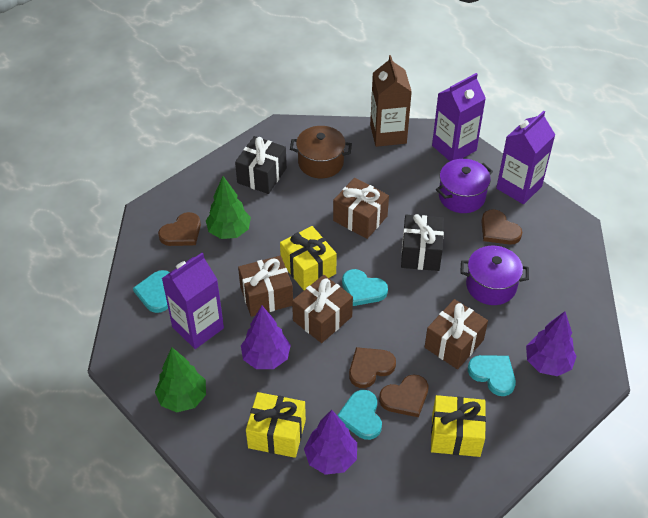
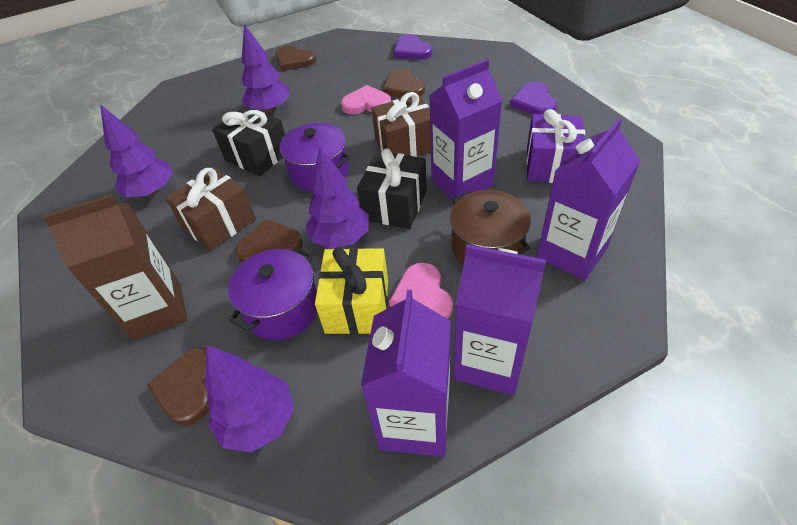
brown gift: [238,256,293,317] [292,275,353,343] [333,178,389,239] [425,299,488,369] = 4 -> [165,167,256,251] [371,92,431,157] = 2
green tree: [155,347,206,412] [206,176,251,239] = 2 -> none = 0
pink heart: none = 0 -> [341,85,391,114] [389,263,453,319] = 2
purple carton: [162,253,224,349] [432,73,486,161] [496,111,555,204] = 3 -> [361,290,451,457] [429,59,503,199] [454,244,546,396] [537,118,640,281] = 4
purple gift: none = 0 -> [526,109,585,183] = 1
purple heart: none = 0 -> [394,34,432,60] [510,82,557,114] = 2
purple tree: [241,306,291,369] [304,410,357,475] [526,311,577,376] = 3 -> [100,104,173,198] [205,345,294,453] [241,24,290,114] [305,147,369,249] = 4
turquoise heart: [133,270,170,313] [337,390,382,440] [342,269,388,306] [468,355,516,396] = 4 -> none = 0
yellow gift: [246,392,306,458] [280,226,337,290] [431,395,486,457] = 3 -> [315,247,388,334] = 1

